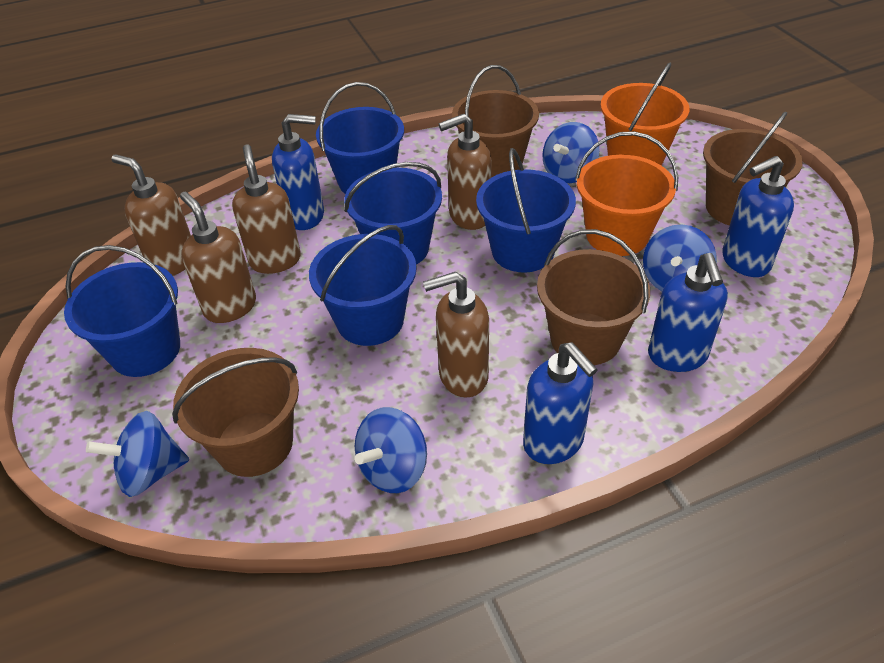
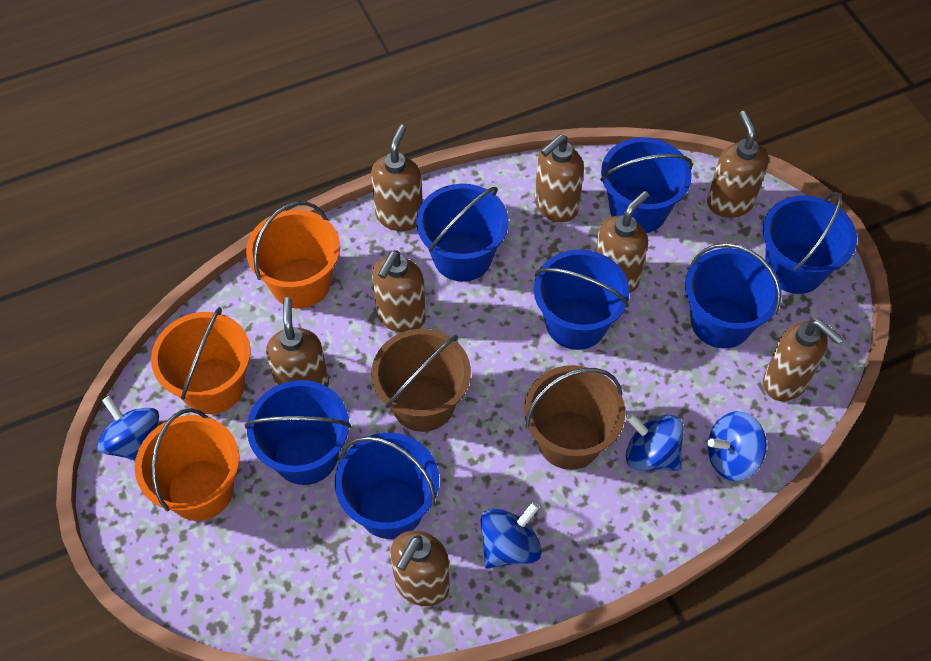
blue bucket: [64,245,180,377] [309,225,417,346] [316,82,404,194] [344,162,442,264] [476,148,576,273] = 5 -> [245,380,351,485] [335,433,439,539] [416,184,509,282] [534,249,629,350] [600,137,693,233] [685,243,781,348] [763,192,857,294] = 7
blue soap dispenser: [272,114,324,230] [523,342,598,464] [648,253,728,372] [722,156,794,277] = 4 -> none = 0
brown bucket: [172,348,299,477] [452,65,539,178] [537,229,650,365] [703,112,803,226] = 4 -> [371,329,471,432] [524,365,625,470] = 2
brown soap dispenser: [111,154,191,276] [180,192,256,323] [232,144,301,274] [423,272,489,398] [439,114,491,230] = 5 -> [266,297,329,387] [371,124,423,231] [372,250,426,333] [390,531,450,606] [535,135,584,222] [595,191,649,293] [707,111,769,218] [763,319,843,401] = 8
orange bucket: [575,131,678,256] [600,63,690,165] = 2 -> [135,408,240,521] [151,307,251,414] [246,201,340,309] = 3

